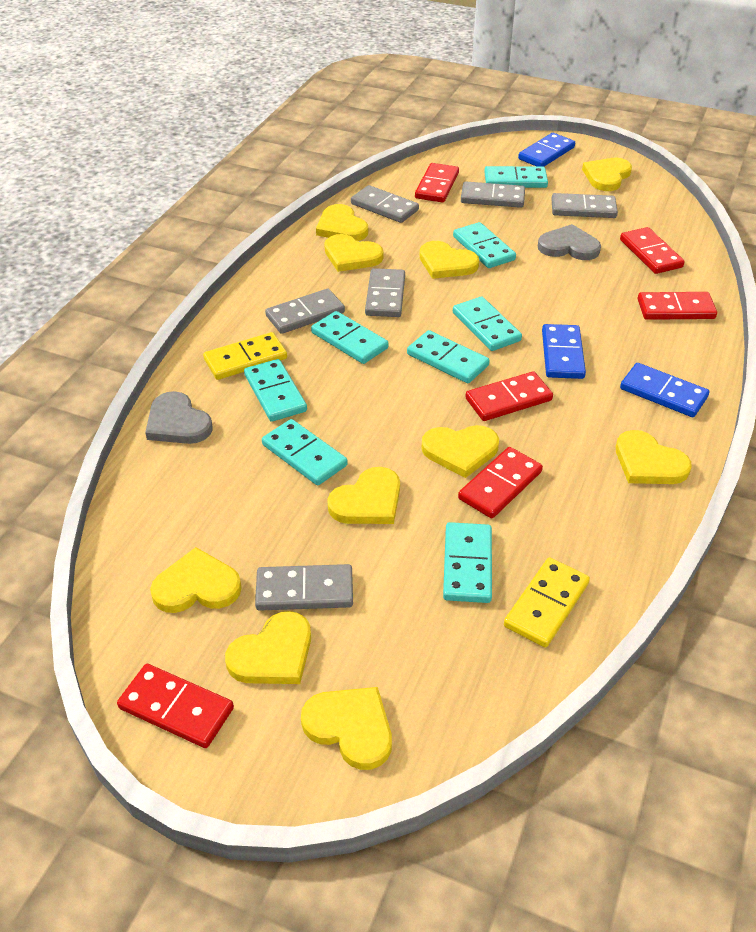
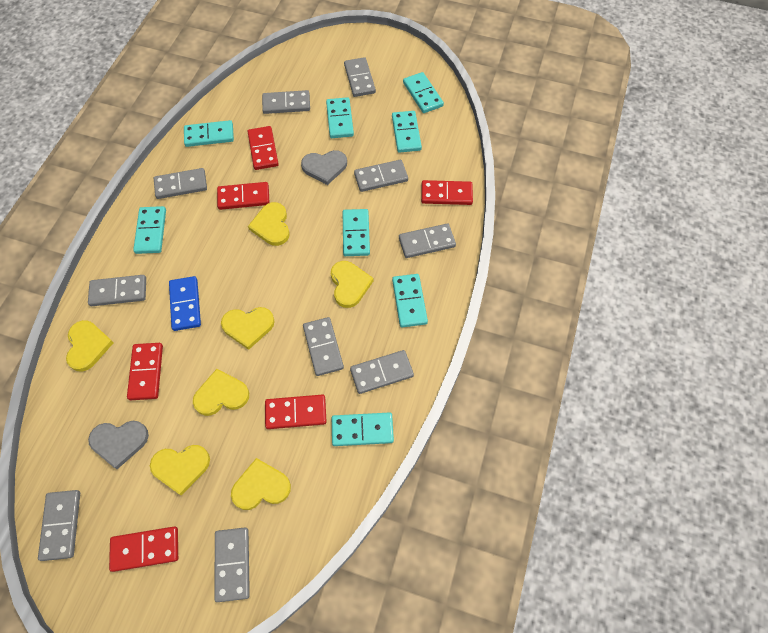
blue domino: [518,133,575,167] [542,324,586,379] [620,363,709,417] = 3 -> [169,276,201,331] = 1
grey domino: [255,564,353,611] [265,289,345,334] [351,185,419,223] [365,268,405,317] [461,181,525,208] [551,193,618,218] = 6 -> [38,490,80,561] [88,275,146,306] [154,168,207,199] [214,528,250,602] [262,90,310,114] [303,317,344,376] [344,57,376,97] [350,350,414,394] [354,160,408,192] [399,224,456,258] = 10
yellow domino: [203,332,287,380] [504,557,590,648] = 2 -> none = 0
yellow heart: [150,547,242,613] [225,611,311,684] [301,687,392,770] [316,204,368,241] [324,234,384,272] [327,467,400,524] [420,241,479,279] [421,425,499,478] [582,158,632,191] [616,430,692,484] = 10 -> [66,320,114,371] [150,445,210,495] [193,369,249,416] [221,307,275,350] [231,458,291,510] [248,202,290,246] [331,261,374,308] = 7

